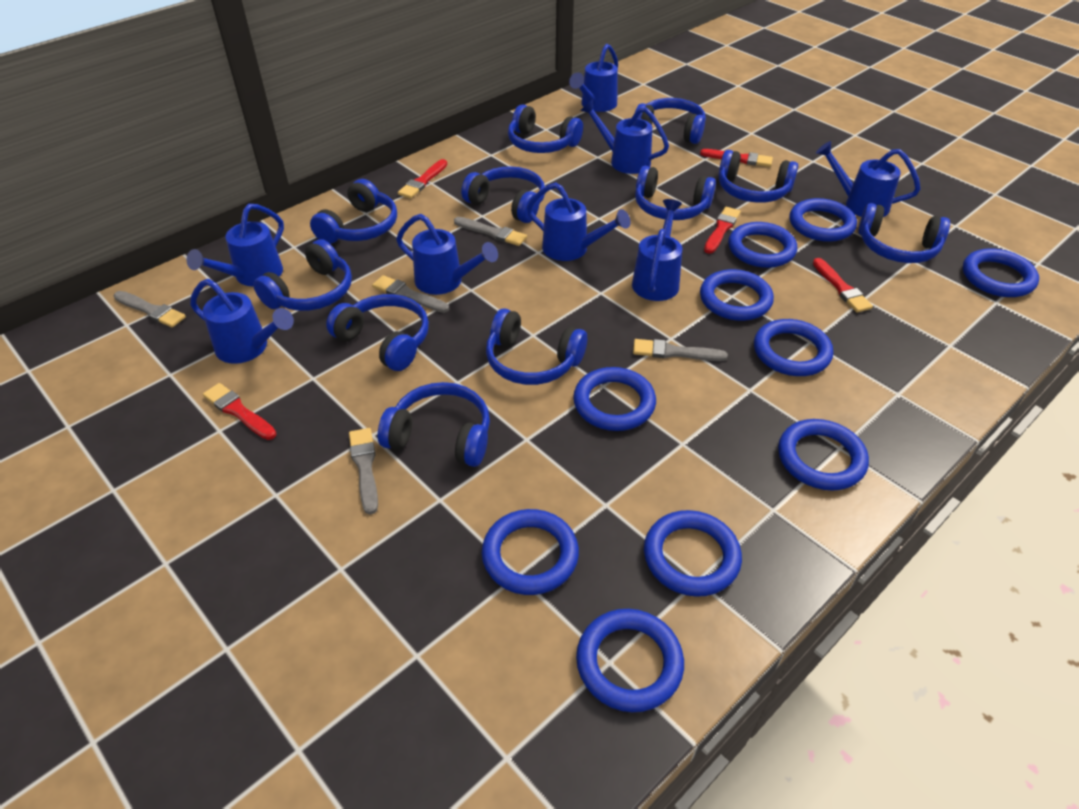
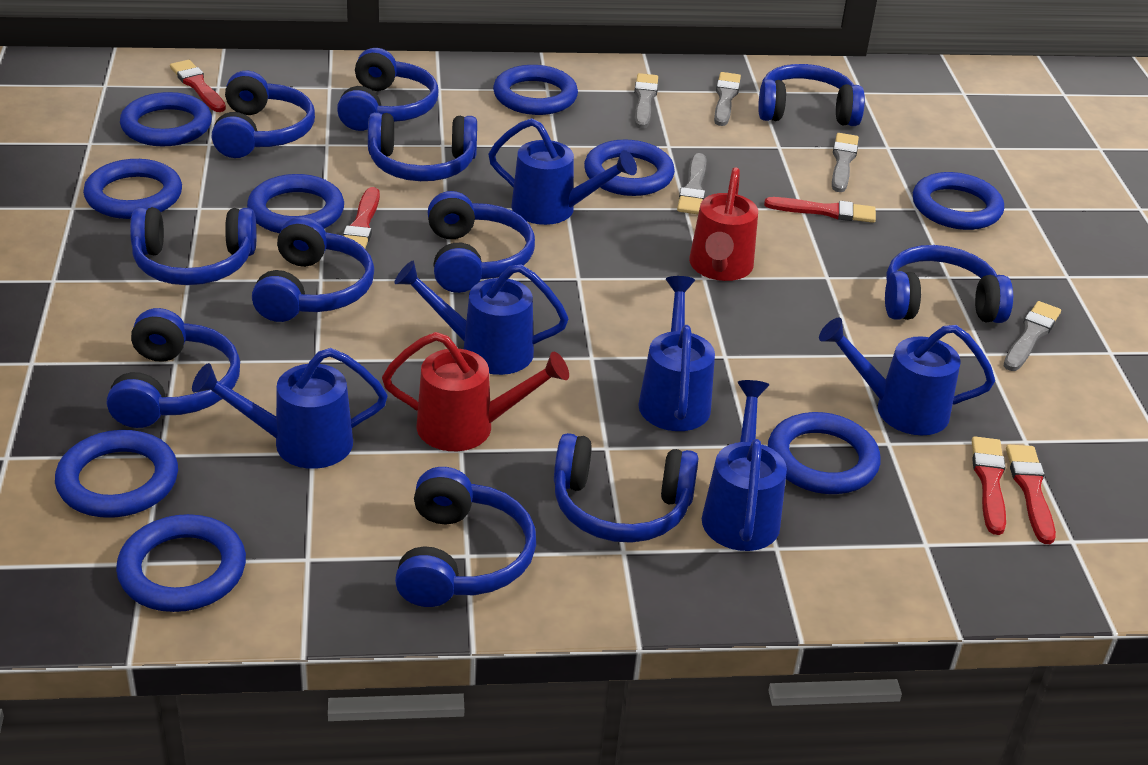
blue ring: [482,509,579,595] [573,367,656,431] [576,609,684,712] [644,510,742,597] [700,269,774,321] [728,222,797,268] [754,319,833,376] [778,419,869,491] [789,198,857,242] [963,248,1039,297] = 10 -> [55,430,178,518] [83,159,182,219] [116,514,246,612] [120,92,212,146] [247,174,344,233] [493,65,578,115] [584,140,675,196] [768,412,880,494] [913,172,1004,230] = 9
blue watering can: [187,204,284,286] [190,279,294,364] [396,214,498,295] [527,182,630,261] [569,44,618,112] [580,99,669,174] [632,199,682,301] [816,141,921,217] = 8 -> [192,348,388,469] [394,261,569,375] [488,118,637,225] [638,276,715,431] [702,380,787,551] [819,318,995,435] = 6
red watering can: none = 0 -> [382,332,569,451] [689,167,758,281] = 2

